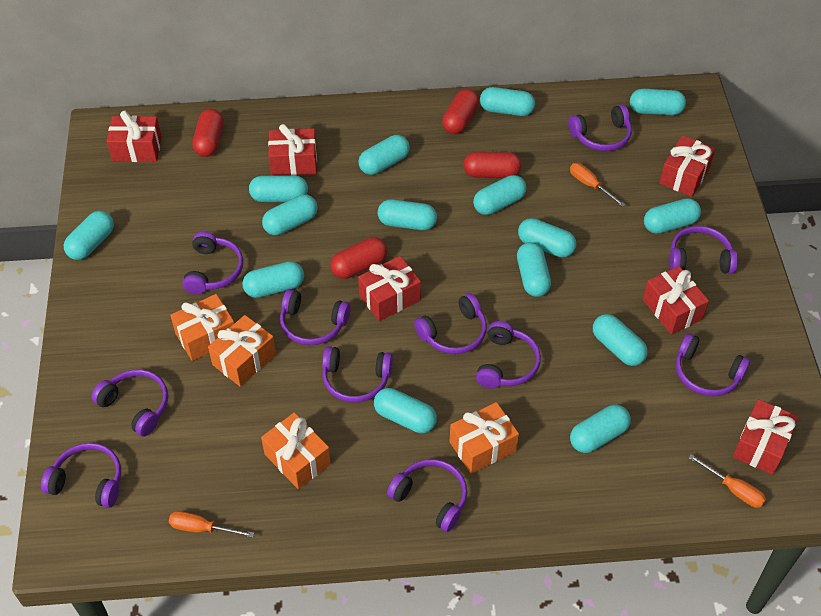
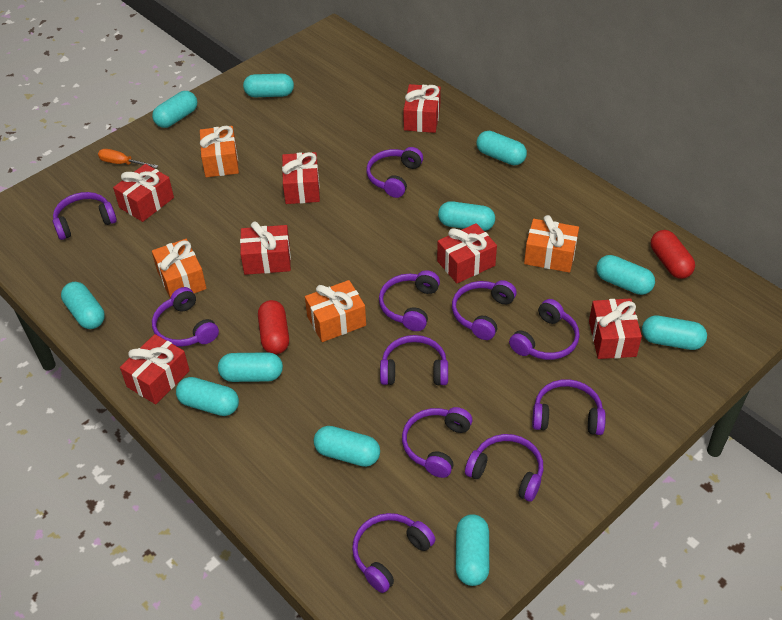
orange screwdriver: [169,511,254,538] [570,163,626,207] [688,454,766,508] = 3 -> [98,149,158,168] = 1
red capsule: [192,109,224,157] [330,237,387,279] [442,89,479,134] [463,152,521,178] = 4 -> [258,300,289,354] [651,230,695,279] = 2
red gift: [107,111,162,162] [268,124,317,176] [358,256,421,321] [643,266,709,334] [659,135,715,197] [733,399,798,475] = 6 -> [113,164,174,222] [120,334,190,404] [240,221,291,275] [282,152,320,204] [403,84,441,133] [437,223,497,284] [589,298,642,359] = 7
turquoise capsule: [64,211,114,260] [242,261,304,298] [249,175,308,202] [262,194,318,235] [358,135,410,175] [374,388,437,433] [378,199,437,230] [473,175,527,215] [480,87,535,116] [517,242,551,297] [518,218,576,257] [570,405,631,453] [593,314,648,366] [630,89,686,115] [644,198,701,234] = 15 -> [61,282,105,329] [152,91,197,128] [176,377,239,416] [218,352,283,382] [243,74,294,97] [314,426,380,467] [438,201,495,231] [456,514,489,586] [476,131,527,165] [596,255,655,295] [642,316,707,350] = 11

